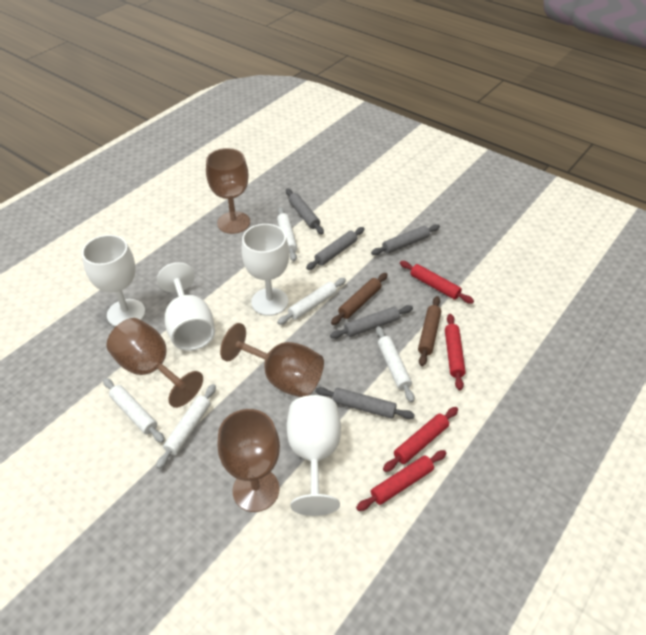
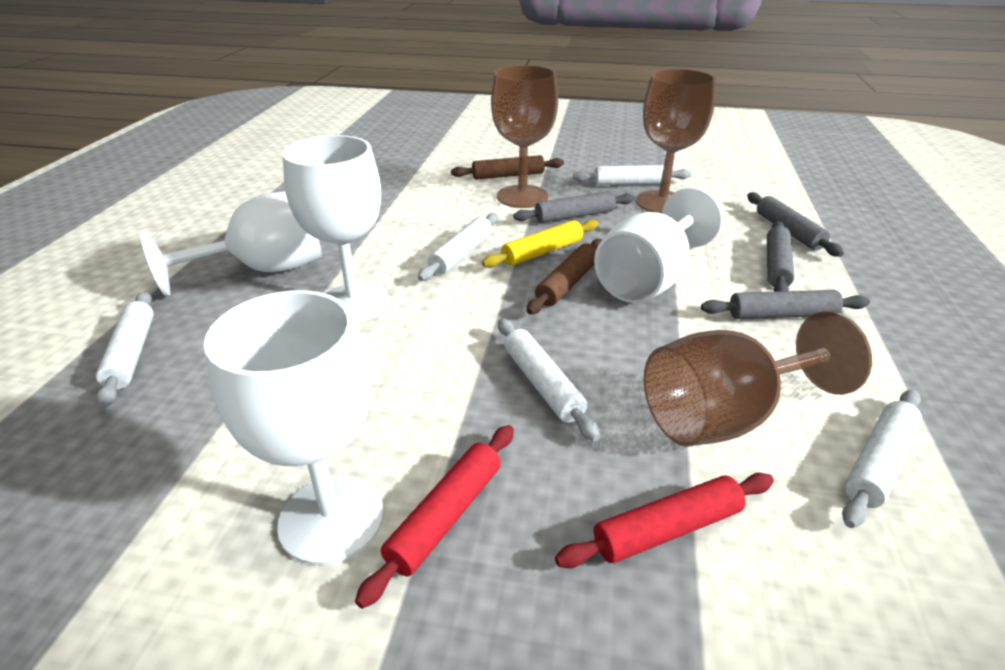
brown goblet: [106,318,203,408] [206,148,250,234] [217,409,280,512] [220,323,324,397] = 4 -> [491,65,558,208] [636,69,716,214] [644,311,872,446] = 3
grey rolling pin: [286,189,324,234] [306,227,365,270] [315,387,415,419] [330,305,413,339] [371,224,440,255] = 5 -> [513,191,635,223] [701,290,870,319] [747,192,844,257] [767,221,794,292] = 4
red rolling pin: [356,450,447,511] [383,407,458,472] [400,261,474,304] [445,314,466,390] = 4 -> [355,425,514,609] [555,473,774,568] = 2
yellow rolling pin: none = 0 -> [482,219,599,268] = 1

